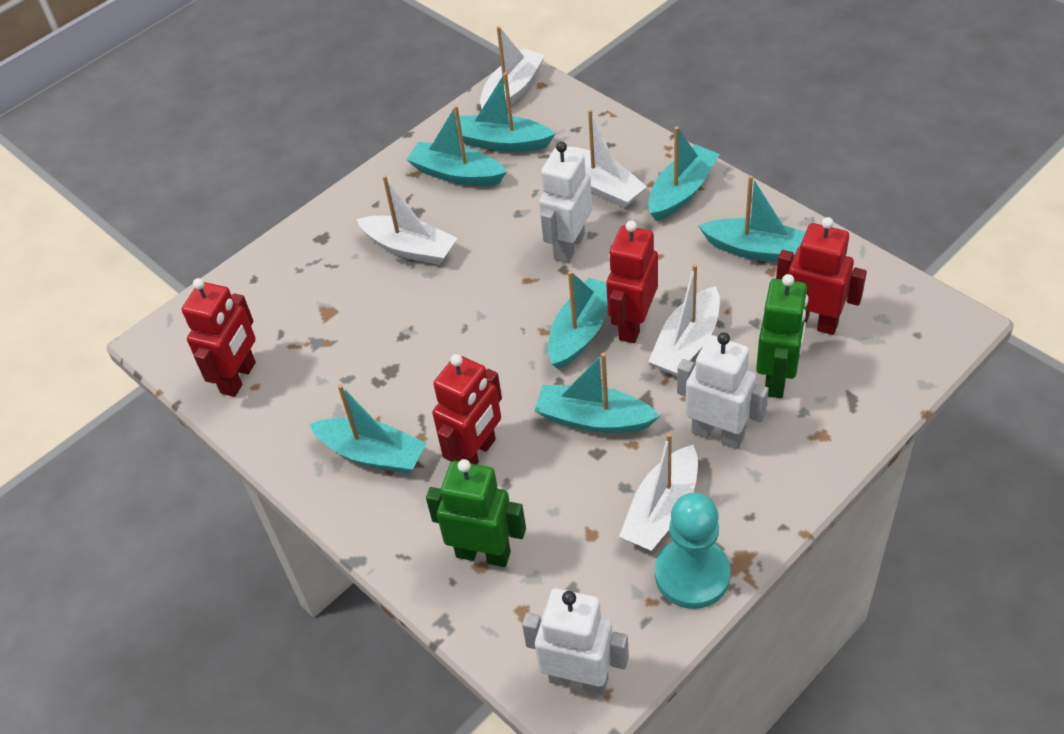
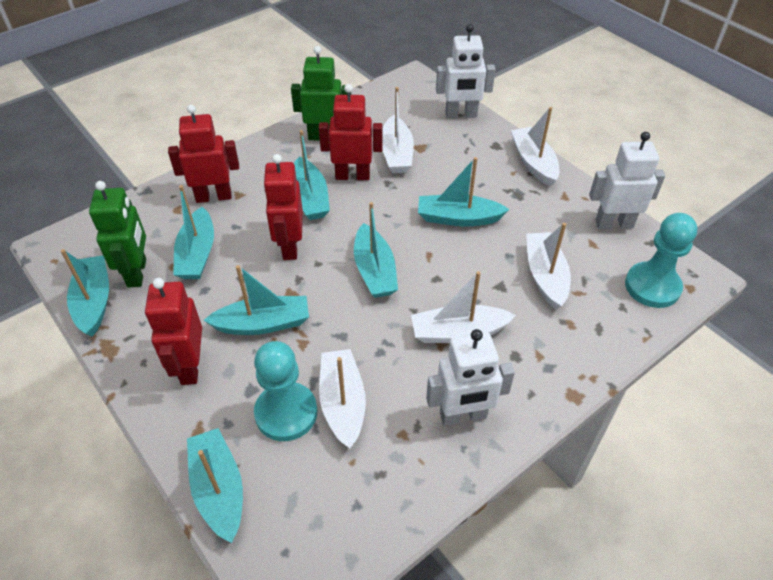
turquoise pawn: [655,493,731,609] = 1 -> [254,341,317,441] [625,213,697,308] = 2

